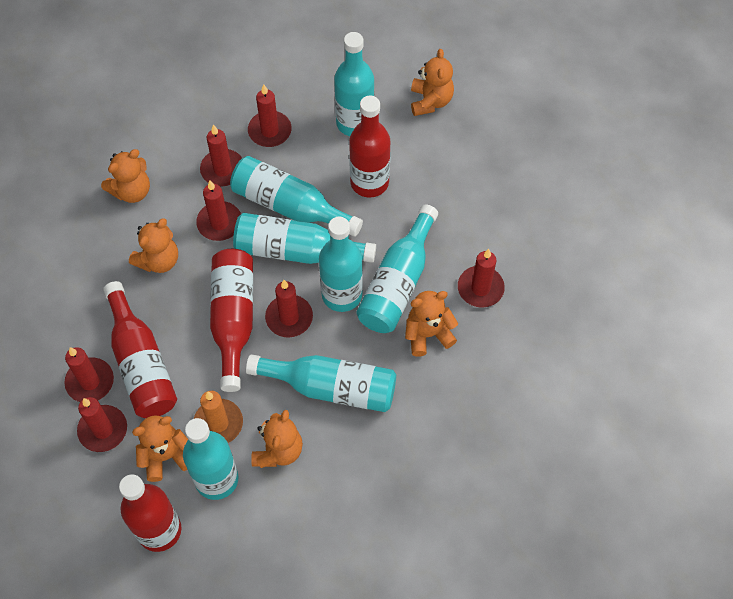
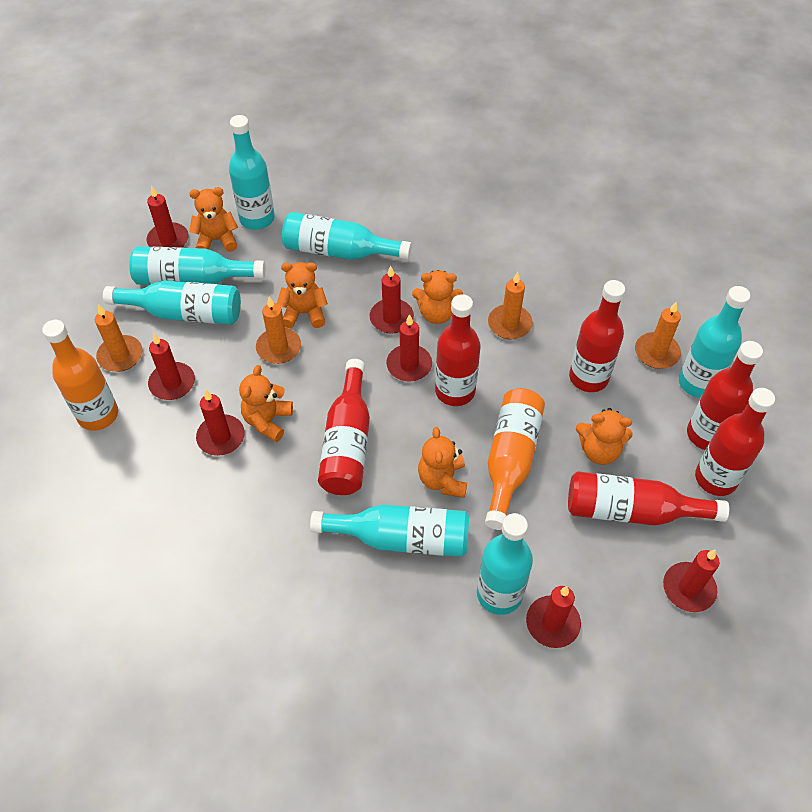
orange bottle: none = 0 -> [42,320,118,431] [485,388,545,530] = 2
orange candle: [194,391,243,443] = 1 -> [95,304,142,372] [256,296,301,364] [488,272,533,339] [635,301,681,369] = 4
red bottle: [103,281,177,418] [119,474,182,552] [210,249,253,392] [349,96,390,197] = 4 -> [318,359,370,495] [435,294,481,406] [568,471,729,525] [569,280,625,392] [687,341,763,450] [695,388,775,496] = 6

